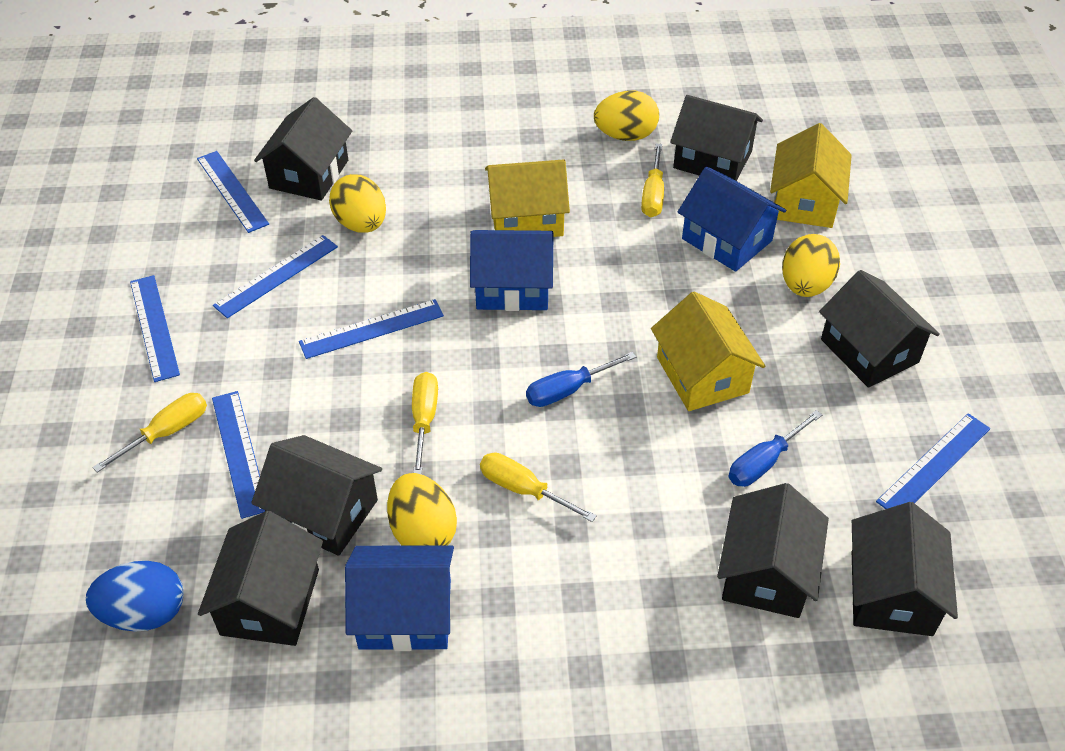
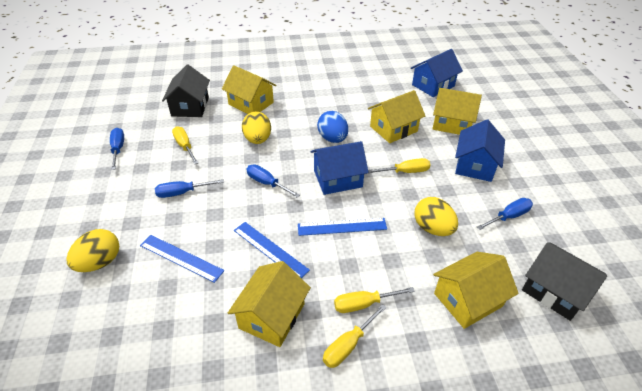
black house: [198,511,323,646] [251,435,382,556] [254,97,352,201] [670,95,763,181] [717,483,829,618] [819,270,940,388] [852,502,958,636] = 7 -> [162,65,210,117] [522,242,607,321] = 2
blue ruler: [130,275,180,382] [197,151,269,233] [212,391,265,519] [213,235,338,318] [299,299,444,359] [876,413,991,509] = 6 -> [140,235,224,283] [234,222,310,278] [298,218,387,236] = 3
blue screwdriver: [526,352,636,407] [729,410,822,487] = 2 -> [110,128,124,170] [155,179,224,198] [246,164,300,198] [477,198,533,230] = 4
yellow egg: [329,174,386,233] [387,473,457,546] [594,91,659,141] [782,234,840,297] = 4 -> [66,229,119,272] [242,112,271,144] [415,197,458,236] = 3
yellow house: [485,159,570,237] [651,291,765,411] [770,123,852,228] = 3 -> [222,65,276,114] [228,261,311,347] [368,90,425,143] [432,88,482,135] [433,252,519,329] = 5

